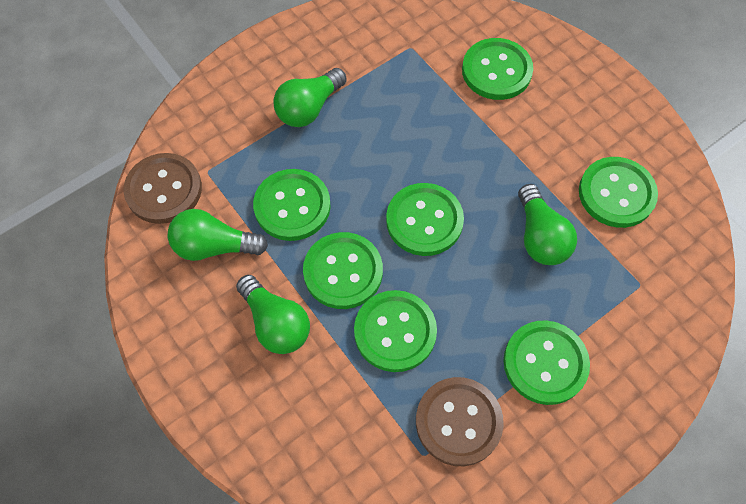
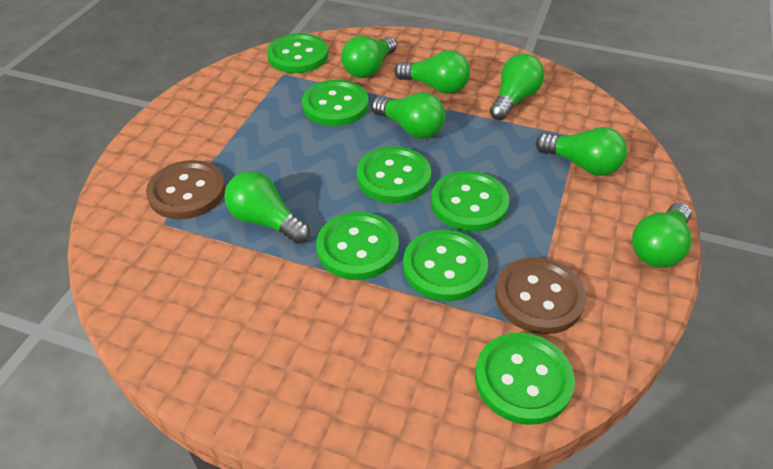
green light bulb: [168,209,268,261] [236,275,310,354] [273,68,347,127] [518,184,577,265] = 4 -> [224,171,310,244] [341,36,397,78] [372,92,445,139] [394,50,470,94] [490,54,545,120] [536,127,627,176] [632,202,692,268] = 7

